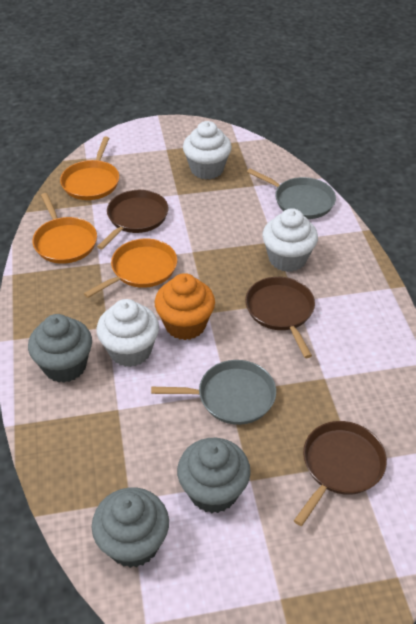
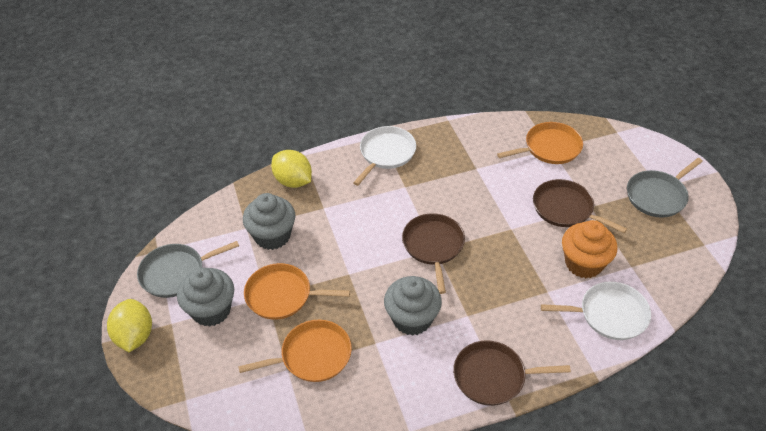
white cupcake: [96,299,159,367] [183,121,232,179] [262,208,318,272] = 3 -> none = 0
white pan: none = 0 -> [353,126,416,186] [541,282,651,340] = 2
yellow lemon: none = 0 -> [107,299,152,352] [271,150,312,188] = 2

